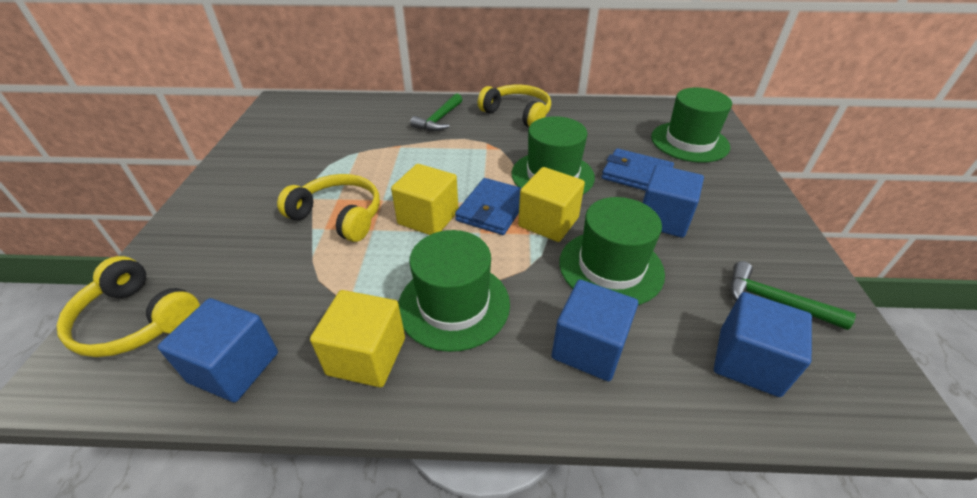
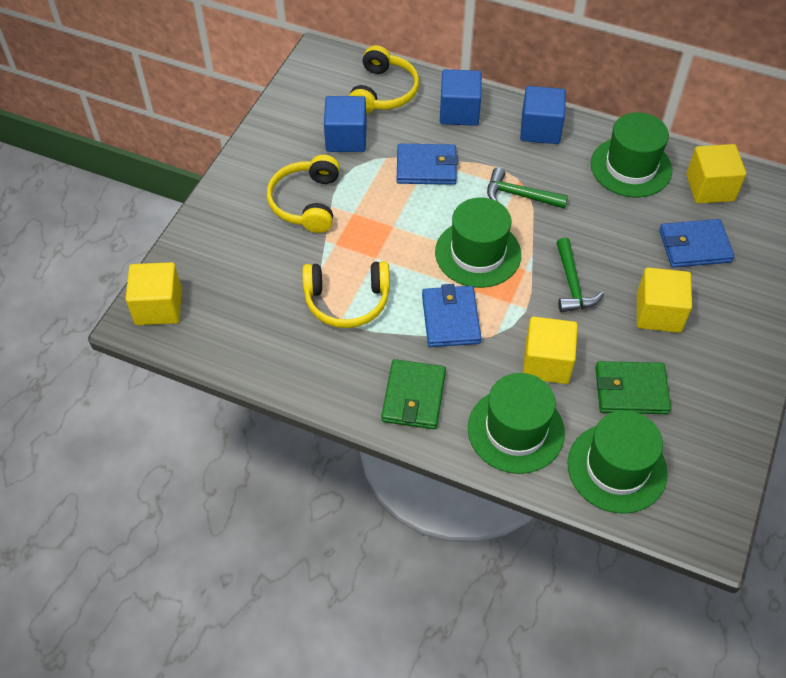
blue cube: [158,298,278,402] [552,280,638,381] [643,165,704,238] [714,292,812,397] = 4 -> [324,96,367,152] [440,69,482,126] [520,86,566,144] = 3
blue wallet: [455,178,521,235] [601,148,674,191] = 2 -> [397,144,458,185] [422,284,481,347] [659,219,734,268] = 3
green wallet: none = 0 -> [381,359,446,429] [595,361,671,414] = 2
yellow cube: [310,290,405,387] [391,164,458,235] [518,167,585,242] = 3 -> [126,262,182,325] [523,317,578,384] [637,267,692,333] [686,144,746,204] = 4

